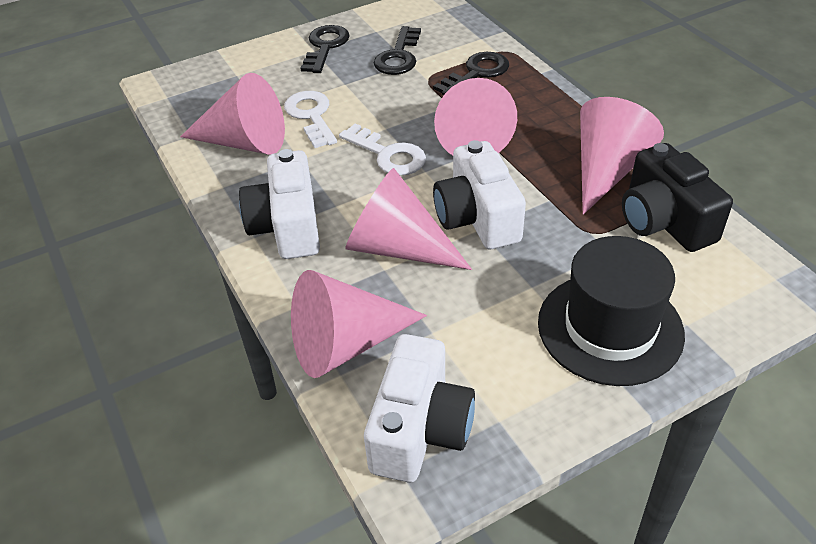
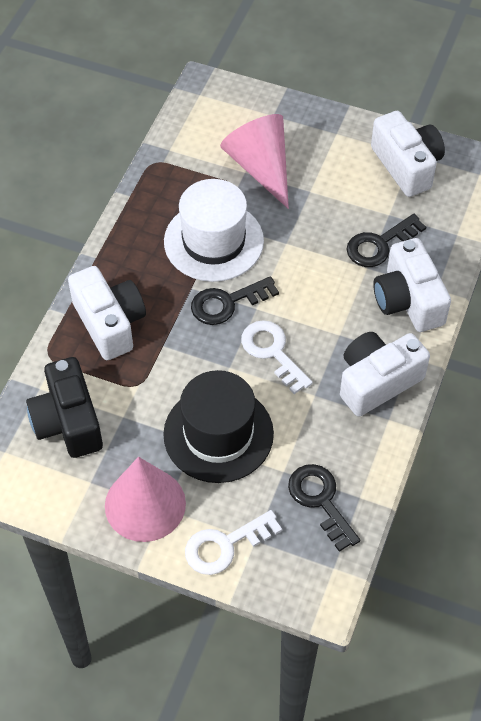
pink cone: [180,73,285,154] [291,270,427,378] [345,168,472,270] [434,78,517,155] [580,97,664,215] = 5 -> [105,457,186,542] [220,114,289,209] = 2
white camera: [239,149,320,259] [364,334,475,482] [433,140,526,249] = 3 -> [68,266,146,360] [340,332,430,417] [371,111,445,197] [373,238,451,332] = 4
white hat: none = 0 -> [164,179,264,282] = 1

